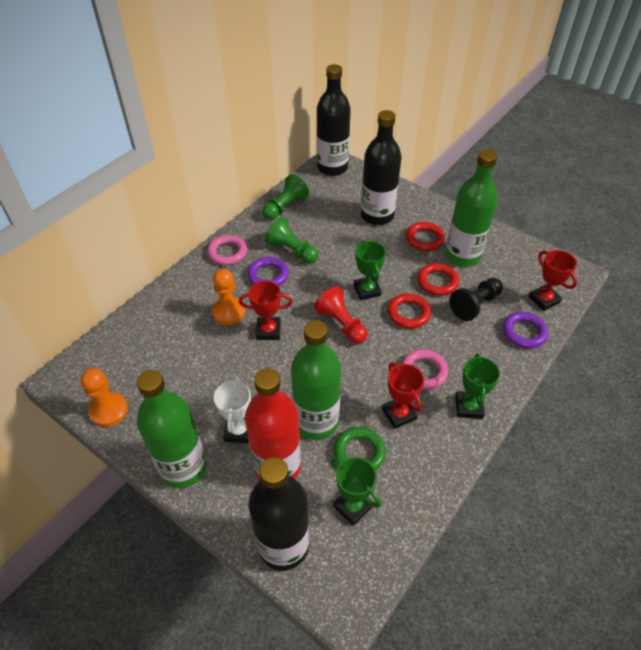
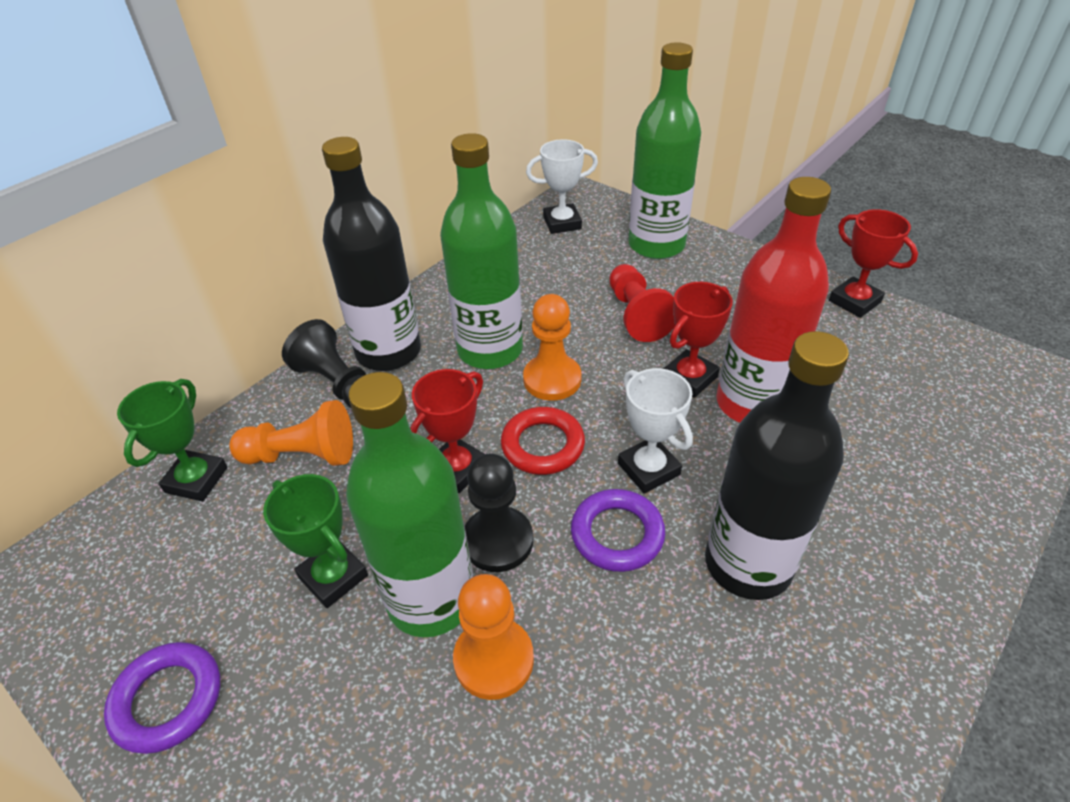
black bottle: [248,457,309,571] [317,64,351,176] [361,110,402,225] = 3 -> [322,137,421,371] [705,331,849,600] = 2
black pawn: [449,278,503,321] = 1 -> [282,319,366,408] [465,454,533,572] = 2
green pawn: [262,174,309,220] [265,217,318,264] = 2 -> none = 0
green ring: [334,427,386,471] = 1 -> none = 0
green trophy: [331,457,381,526] [354,240,386,300] [455,353,500,419] = 3 -> [117,379,227,501] [263,474,368,608] = 2
orange pawn: [81,368,128,427] [212,269,246,325] = 2 -> [229,400,353,466] [453,574,534,700] [523,294,582,401] = 3
pink ring: [207,235,247,265] [402,349,449,390] = 2 -> none = 0
red ring: [387,293,431,329] [406,222,445,251] [417,263,459,296] = 3 -> [501,407,585,475] = 1
white trophy: [214,376,251,443] = 1 -> [526,139,598,234] [618,368,693,493] = 2

